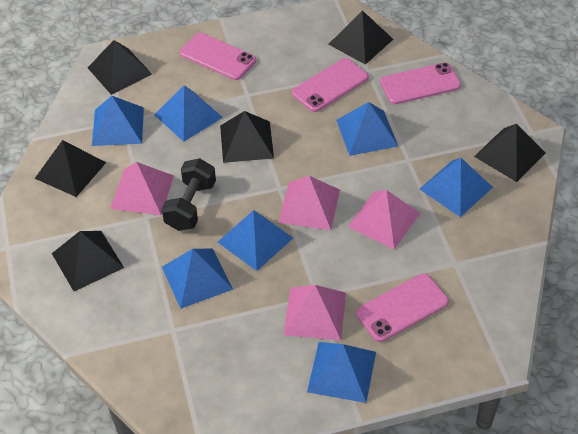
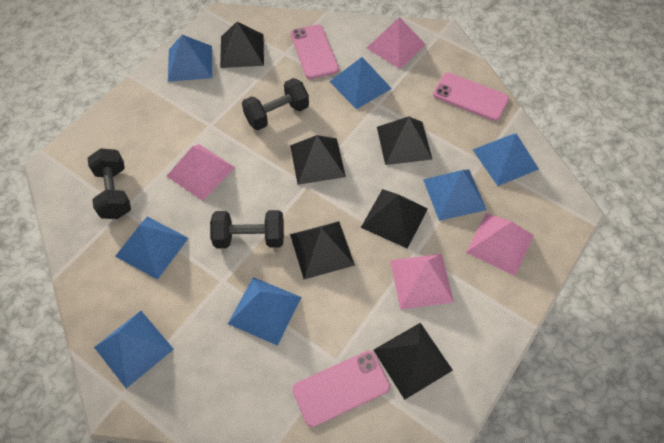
black dumbbell: [162,158,216,231] = 1 -> [87,148,131,219] [210,210,284,248] [242,78,309,130] = 3
pink phone: [180,33,256,80] [292,58,369,112] [356,273,449,342] [380,62,461,104] = 4 -> [291,25,339,79] [292,351,390,427] [433,72,509,121] = 3

